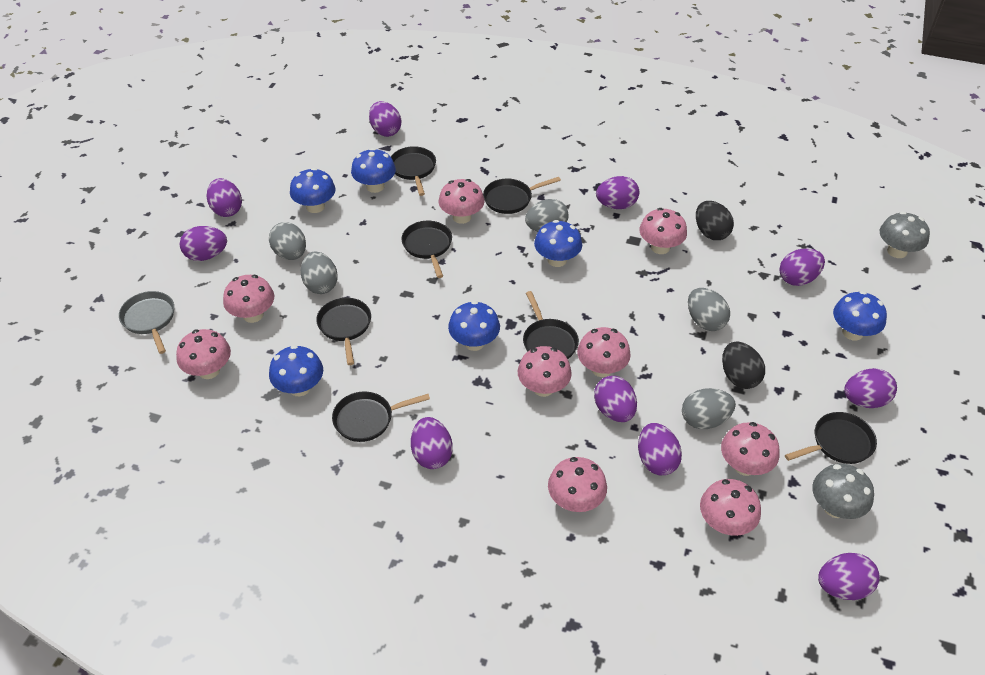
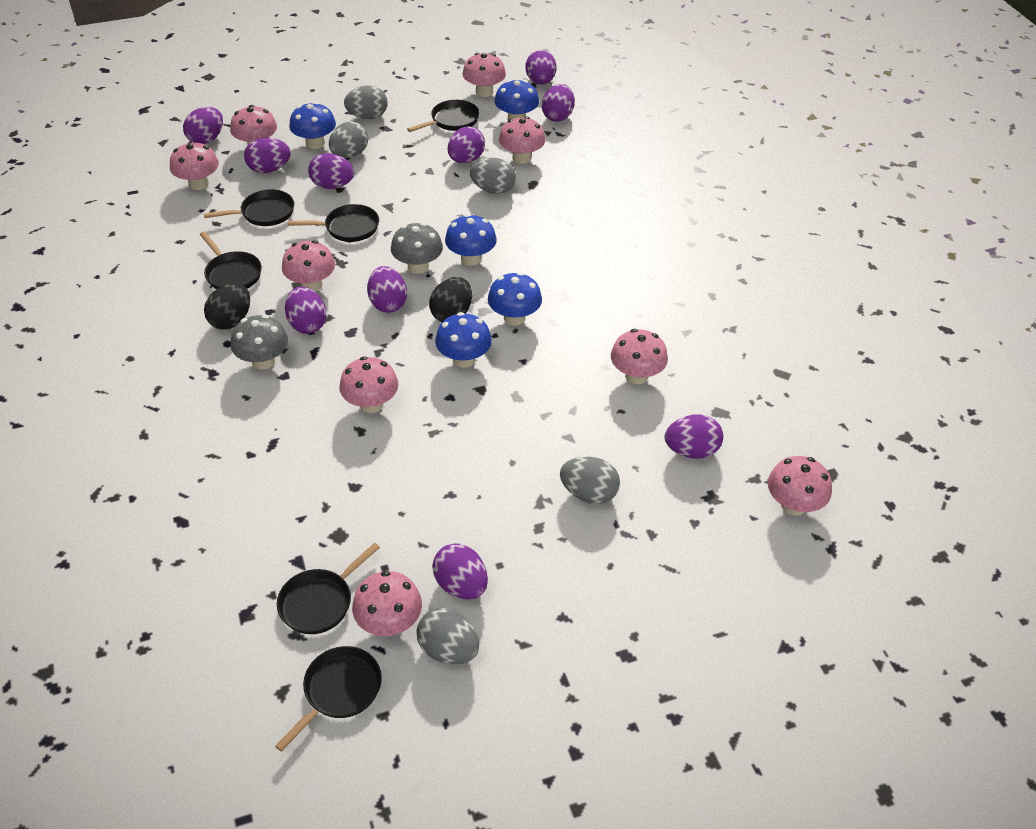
black pan: [316,298,371,365] [332,392,430,442] [391,146,436,196] [401,221,452,278] [483,177,561,214] [523,291,579,359] [785,412,877,464] = 7 -> [200,231,262,289] [204,189,294,226] [275,646,382,752] [277,543,380,634] [288,204,379,242] [407,100,480,132] = 6
blue mushroom: [269,345,323,397] [290,168,335,213] [351,148,396,193] [448,301,500,351] [534,220,582,267] [833,291,887,341] = 6 -> [289,102,336,149] [435,312,492,368] [445,214,497,265] [488,272,542,325] [495,80,539,120] = 5
grey pan: [119,291,174,354] = 1 -> none = 0

